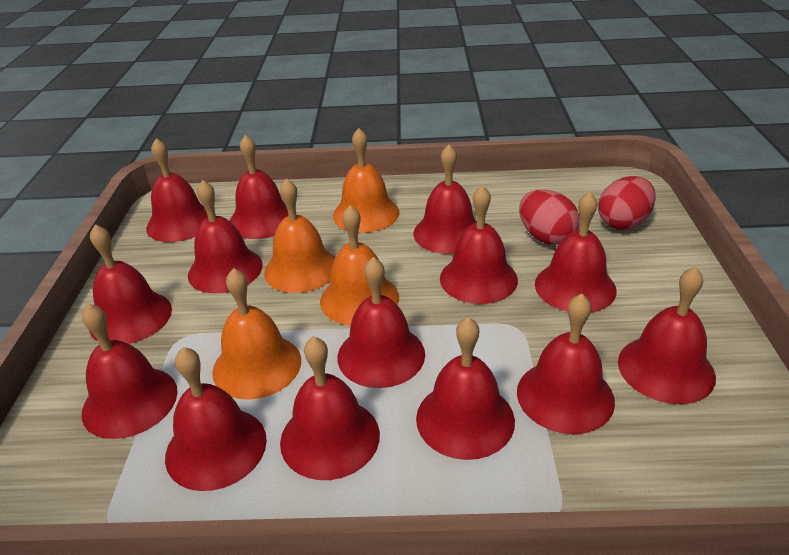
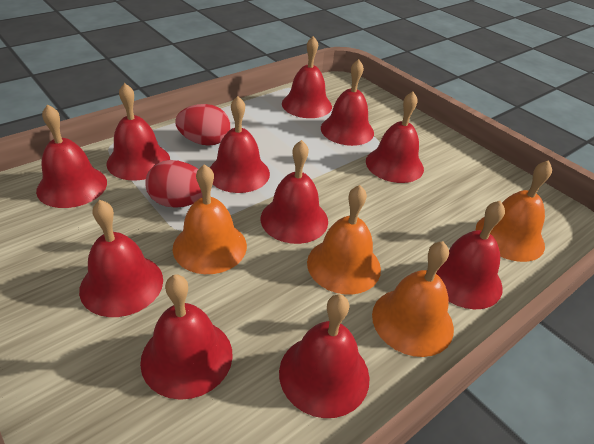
red bell: [82,303,178,439] [89,224,172,344] [146,138,208,242] [165,347,267,491] [188,180,263,293] [230,135,289,239] [280,336,380,480] [338,257,425,388] [413,145,477,254] [416,317,515,460] [440,185,518,304] [517,294,615,434] [535,192,617,313] [618,266,716,404] = 14 -> [36,104,107,208] [79,200,163,317] [107,83,170,181] [140,274,233,400] [210,96,270,193] [261,140,328,244] [279,294,369,418] [282,36,332,118] [321,59,374,146] [366,91,424,183] [436,201,505,309] = 11

